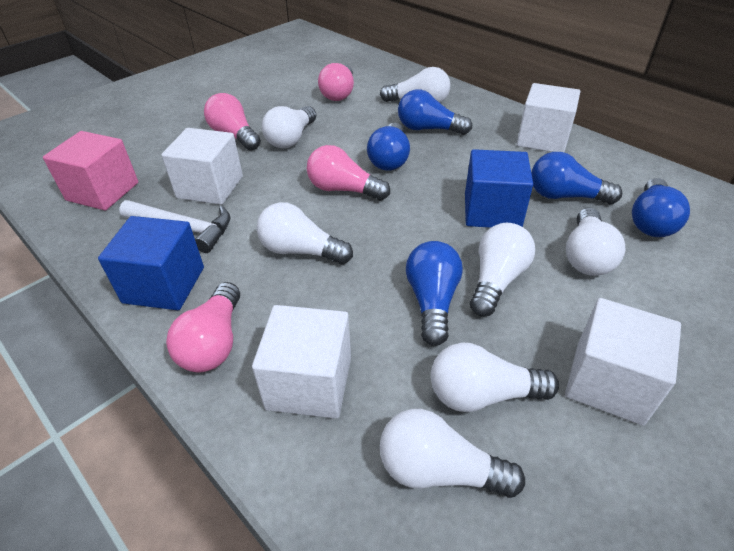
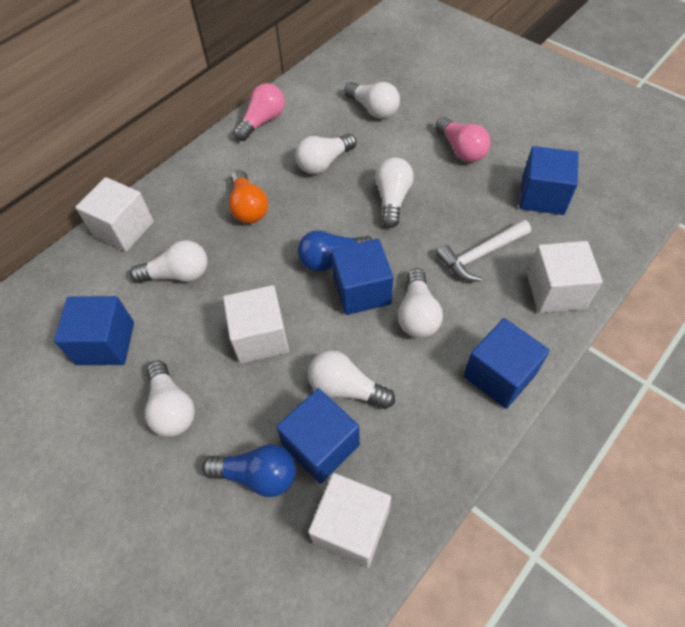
blue cube: [98,216,204,310] [465,149,533,228] = 2 -> [54,296,134,365] [276,388,360,484] [331,239,393,315] [464,318,550,409] [520,146,578,215] = 5
blue light bulb: [367,123,410,171] [398,89,472,135] [406,241,463,346] [531,152,622,204] [632,178,690,237] = 5 -> [202,444,296,497] [297,230,373,272] = 2
orange light bulb: none = 0 -> [229,170,268,223] = 1
pink cube: [43,131,138,210] = 1 -> none = 0
pink light bulb: [166,282,240,372] [204,93,261,150] [307,145,390,200] [318,63,354,101] = 4 -> [234,83,285,141] [435,117,491,162] = 2

